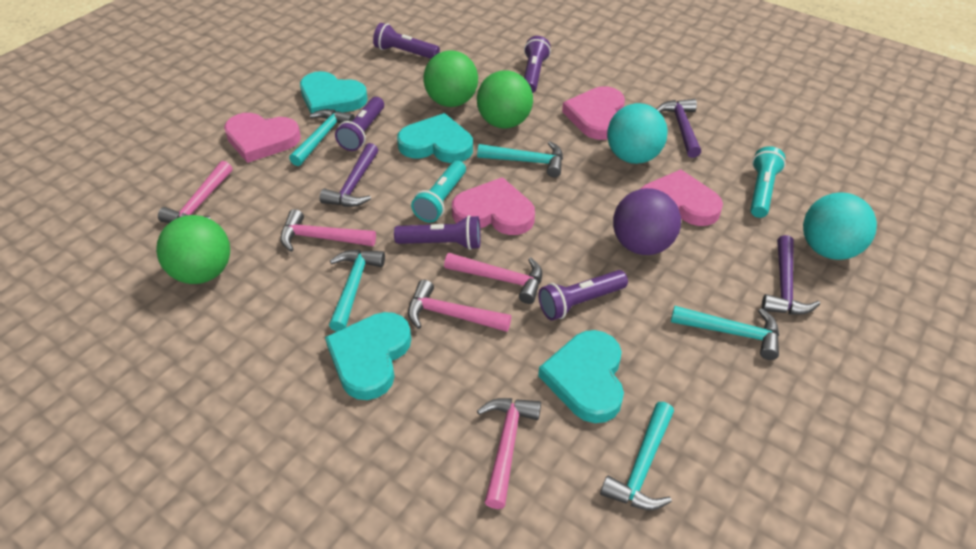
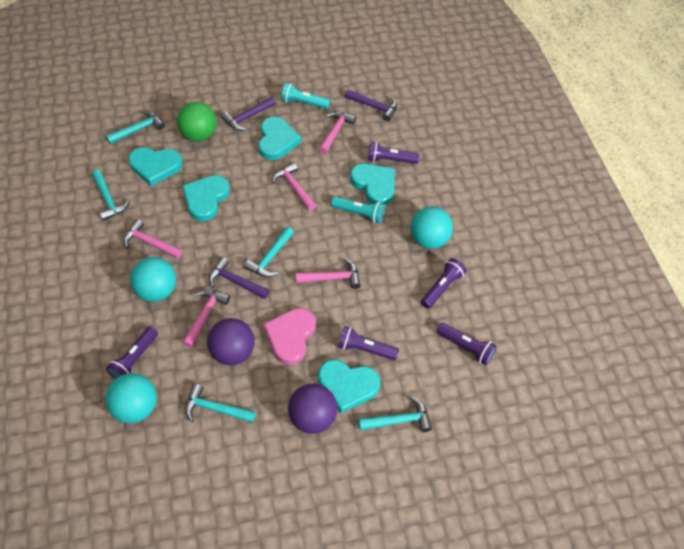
green ball: [156,215,230,284] [423,50,478,107] [477,70,533,128] = 3 -> [177,102,216,141] = 1
pink heart: [224,113,301,163] [452,177,535,235] [562,86,625,140] [640,169,723,226] = 4 -> [263,308,316,365] = 1
purple ball: [613,188,681,255] = 1 -> [207,318,255,365] [288,384,337,434] = 2
turquoise ball: [607,103,668,164] [803,192,877,260] = 2 -> [105,373,157,423] [130,257,176,302] [411,206,453,249] = 3
turquoise heart: [300,71,368,113] [325,312,411,400] [397,113,473,163] [538,330,624,423] = 4 -> [129,147,183,186] [182,175,230,221] [258,117,301,160] [318,360,380,413] [350,164,395,205] = 5

